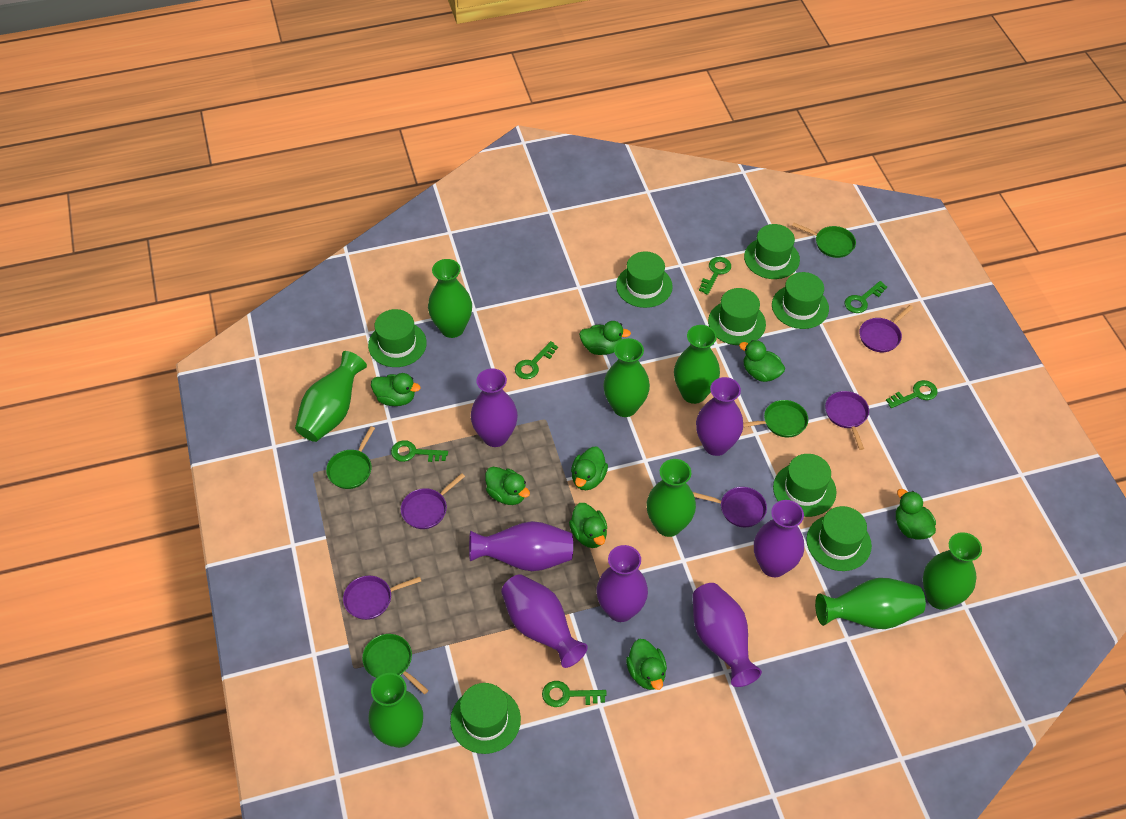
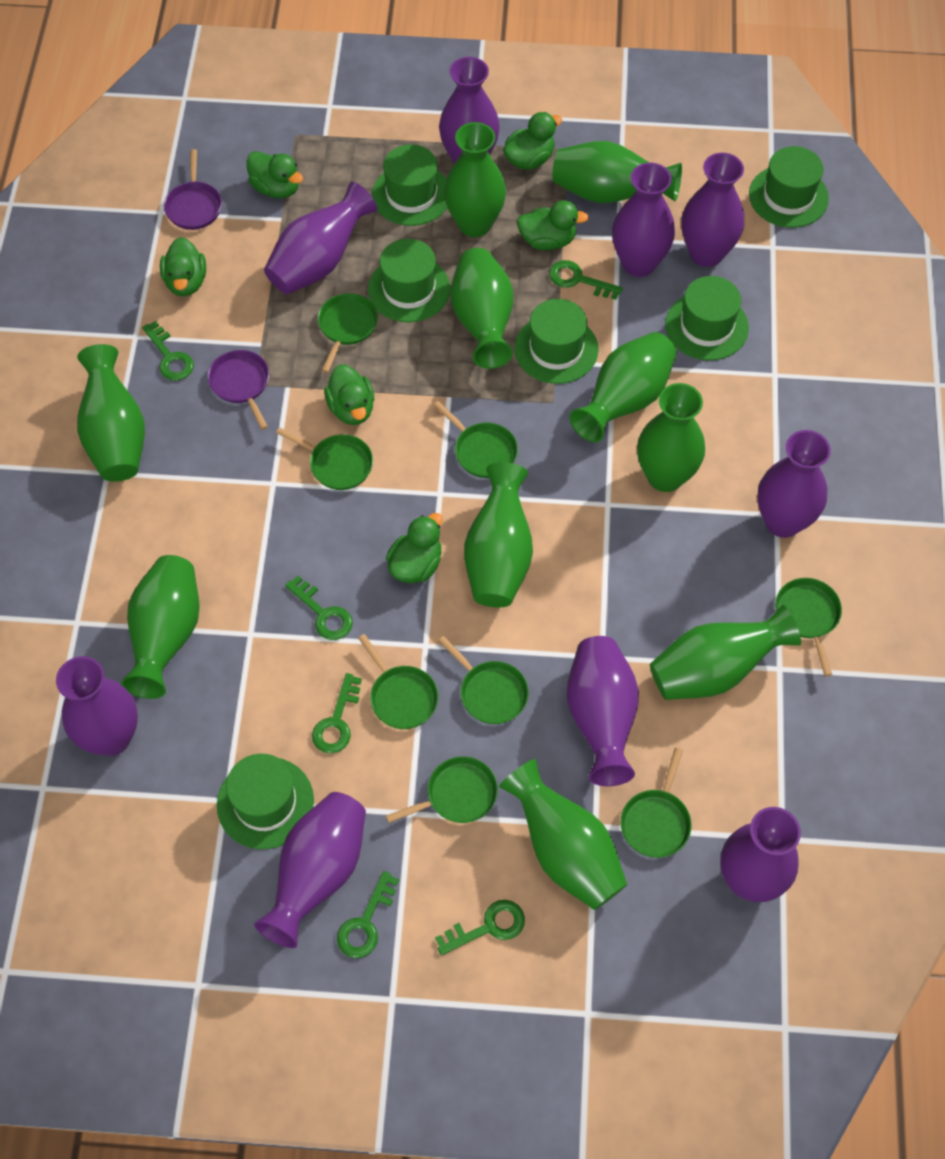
green duck: [371,373,421,406] [485,467,530,505] [569,503,607,548] [571,446,608,490] [579,321,631,355] [626,639,667,690] [739,340,785,382] [896,489,936,540] = 8 -> [160,237,206,296] [246,151,303,198] [324,364,374,425] [386,513,443,583] [503,112,562,170] [517,200,589,250] = 6
green hat: [368,309,427,367] [450,683,521,754] [616,251,673,308] [708,288,766,345] [744,224,800,279] [772,272,829,329] [773,454,837,517] [806,506,872,571] = 8 -> [217,754,314,849] [368,239,450,322] [372,144,447,226] [514,299,599,384] [665,276,749,361] [749,146,829,228] = 6
green pan: [326,426,375,489] [362,634,428,694] [743,400,808,437] [792,223,856,258] = 4 -> [276,427,373,490] [318,293,378,373] [358,634,438,729] [386,756,498,823] [433,401,518,478] [438,636,529,724] [621,748,691,858] [775,578,842,677] = 8
green vase: [295,351,367,442] [368,673,423,748] [428,259,472,338] [603,338,650,417] [647,459,696,537] [674,325,720,404] [815,578,926,629] [923,532,982,610] = 8 -> [77,344,145,482] [121,555,200,699] [444,122,506,237] [451,248,513,369] [464,462,533,607] [499,759,628,910] [553,141,682,203] [570,332,677,442] [637,383,705,492] [650,605,801,700] = 10
purple pan: [343,576,421,620] [401,473,465,529] [693,487,767,527] [825,391,869,450] [859,305,913,352] = 5 -> [164,149,222,230] [208,350,269,430] = 2
purple vase: [469,521,573,571] [471,368,518,447] [501,574,588,668] [596,545,648,622] [692,583,762,687] [696,377,743,456] [754,500,804,577] = 7 -> [56,656,138,756] [254,792,366,948] [264,182,377,294] [439,57,500,164] [567,636,639,786] [612,163,675,277] [682,152,744,267] [721,807,801,902] [757,430,831,538] = 9

